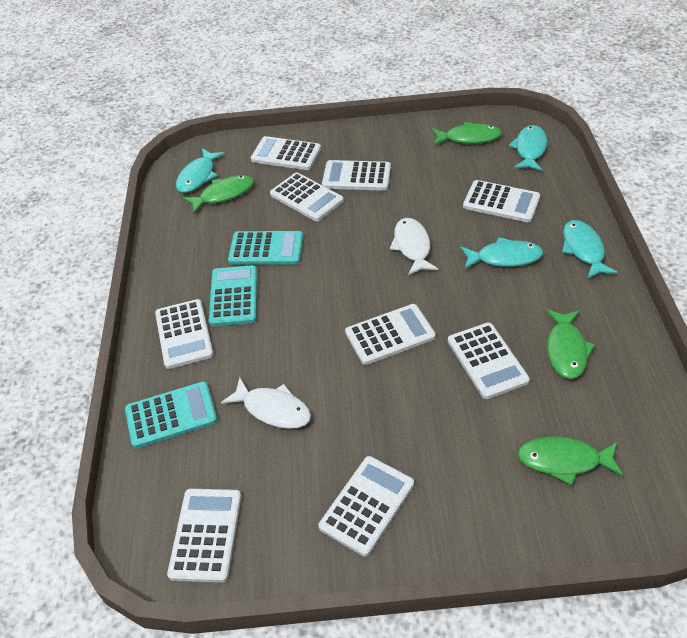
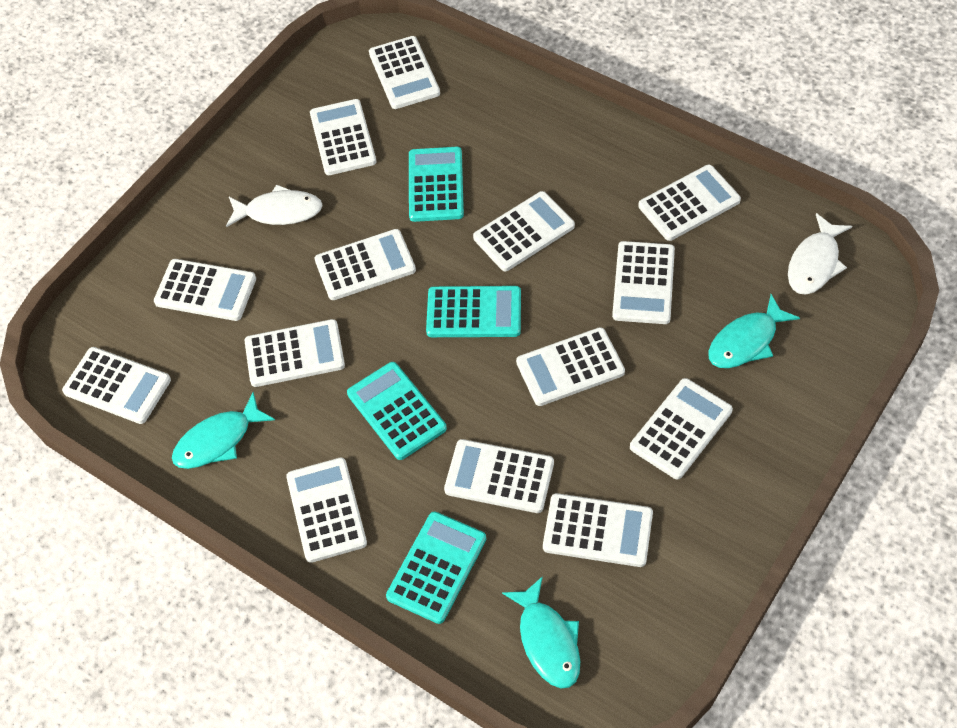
green fish: [183,175,254,214] [432,122,502,145] [518,437,623,485] [546,309,595,379] = 4 -> none = 0
turquoise calculator: [125,381,217,448] [209,265,257,326] [228,231,303,265] = 3 -> [347,362,447,460] [386,512,486,624] [409,147,464,222] [426,286,521,337] = 4
turquoise fish: [176,148,225,193] [460,237,543,269] [509,125,547,171] [562,220,618,279] = 4 -> [172,392,275,469] [502,576,580,689] [708,294,800,368] = 3
white calculator: [155,299,214,369] [167,489,241,583] [251,136,321,170] [270,172,344,222] [318,456,414,557] [322,160,391,191] [345,304,436,365] [448,322,530,399] [463,180,540,222] = 9 -> [62,347,171,424] [154,259,256,321] [245,319,345,387] [286,458,367,563] [310,99,376,175] [315,229,416,300] [369,36,440,109] [444,439,554,513] [473,191,575,271] [516,327,625,406] [543,493,653,567] [612,241,675,324] [630,378,733,479] [638,165,741,241] = 14

